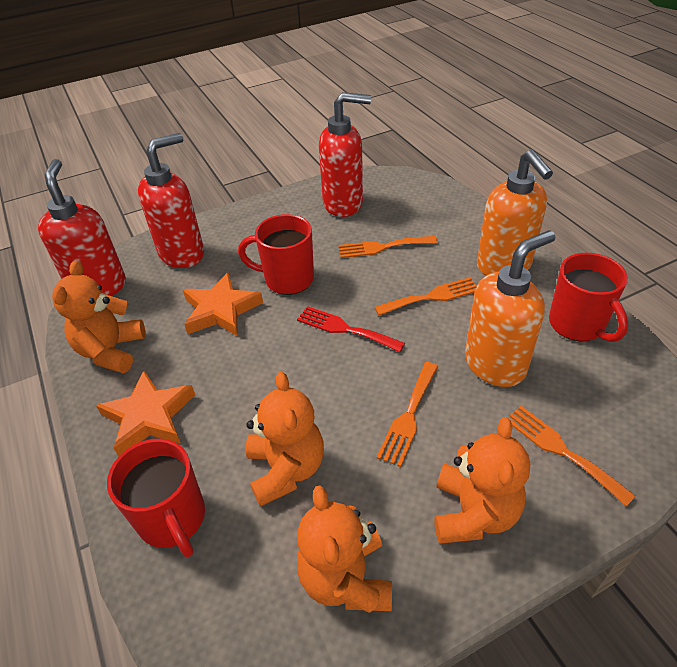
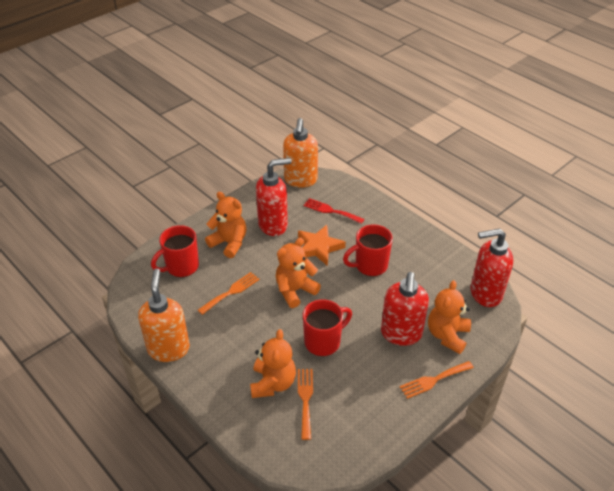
orange fork: [338,236,438,258] [374,277,477,315] [377,362,438,467] [508,406,636,506] = 4 -> [198,272,260,315] [298,369,313,440] [400,361,474,399] = 3
orange star: [96,371,195,457] [183,272,263,336] = 2 -> [298,225,346,266] = 1

